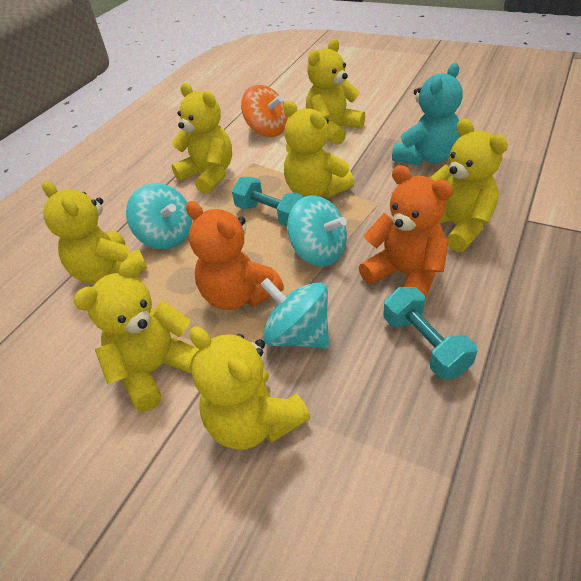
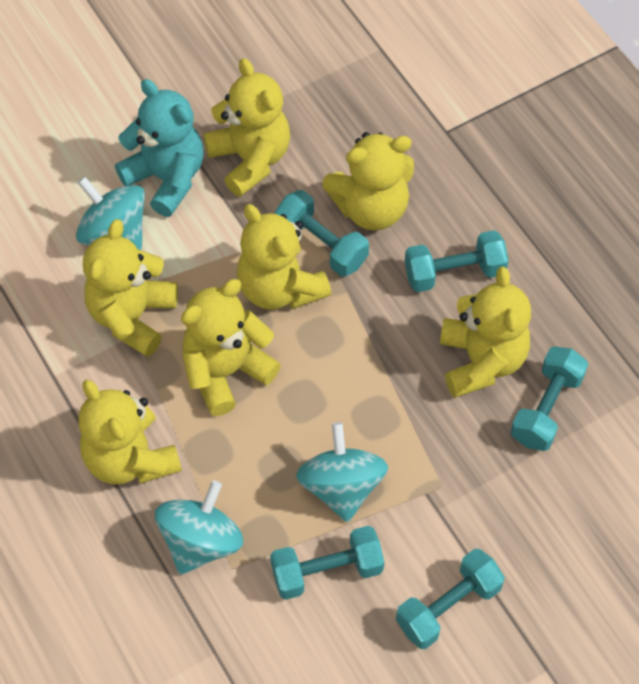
orange spinning top: [241,85,288,137] = 1 -> none = 0
orange teddy bear: [186,201,284,310] [359,165,453,299] = 2 -> none = 0
turquoise dumbbell: [232,177,305,226] [383,287,477,380] = 2 -> [270,526,384,600] [275,190,369,277] [396,549,505,649] [405,230,509,292] [511,346,588,451] = 5

